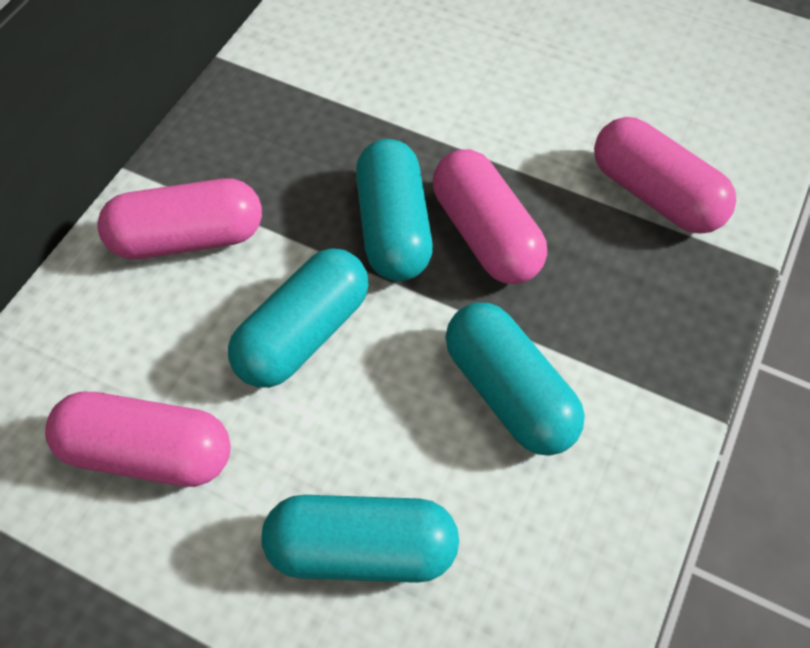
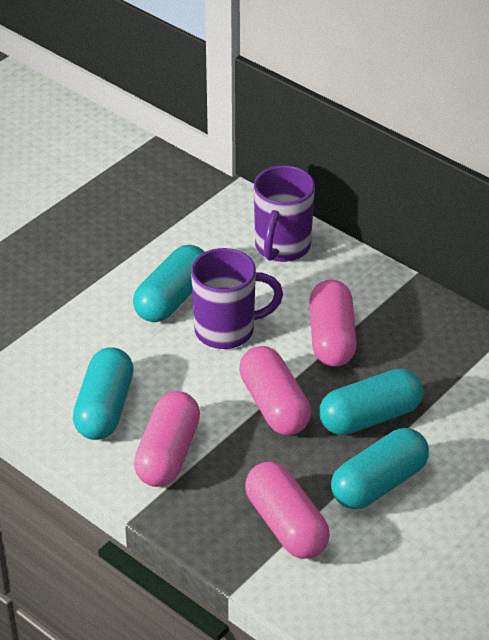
purple mug: none = 0 -> [191,248,283,349] [254,166,315,262] = 2

